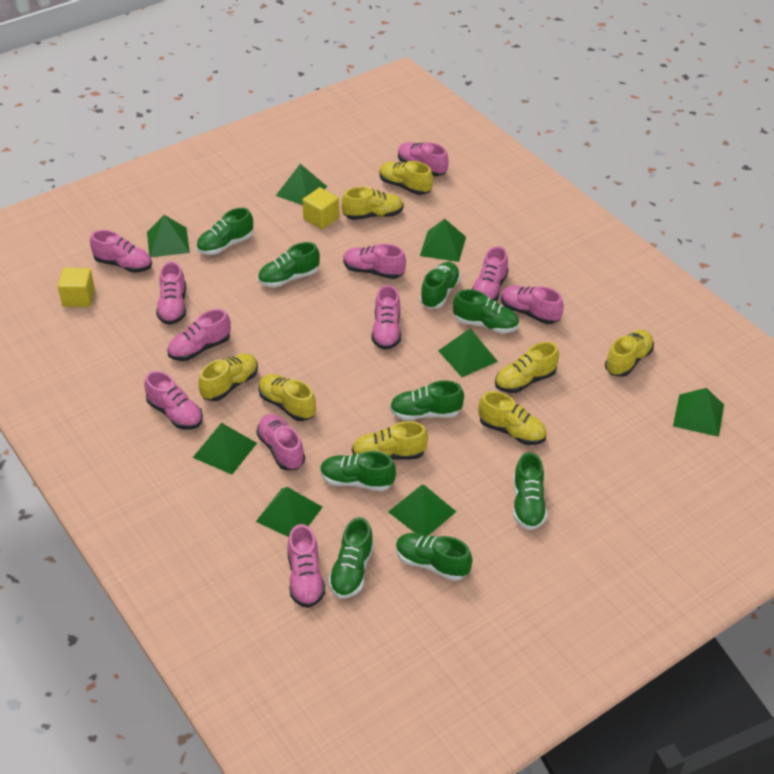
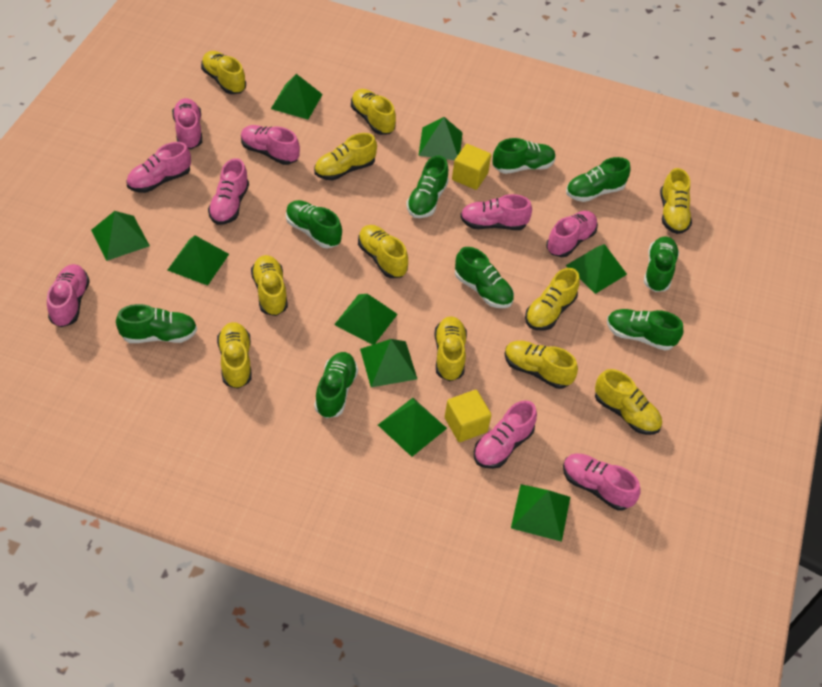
green pyramid: [147,215,190,257] [193,423,257,475] [256,487,323,537] [276,164,327,205] [388,484,456,536] [420,219,466,262] [438,329,498,377] [673,388,724,437] = 8 -> [91,211,150,261] [168,236,229,286] [271,74,323,119] [334,294,398,345] [360,339,417,387] [378,398,447,457] [418,117,463,160] [511,484,570,542] [566,244,627,294] = 9
pink shoe: [90,230,152,273] [144,371,203,430] [156,261,186,325] [167,309,231,361] [256,414,305,470] [287,524,325,608] [343,244,406,279] [372,285,401,350] [398,142,449,176] [471,246,508,302] [501,285,564,324] = 11 -> [47,264,90,327] [126,142,191,193] [172,98,202,149] [208,158,249,225] [241,125,300,165] [460,194,532,230] [474,400,537,469] [546,211,598,257] [563,453,641,510] = 9
yellow shoe: [198,354,258,401] [258,374,316,421] [342,187,404,220] [352,421,428,460] [380,161,433,195] [478,391,547,445] [495,342,559,393] [605,330,654,377] = 8 -> [201,51,246,94] [217,322,252,389] [251,255,288,316] [314,133,377,181] [351,89,396,135] [358,225,408,278] [434,316,467,381] [505,341,578,389] [525,268,580,331] [595,369,662,435] [660,168,692,234] = 11

